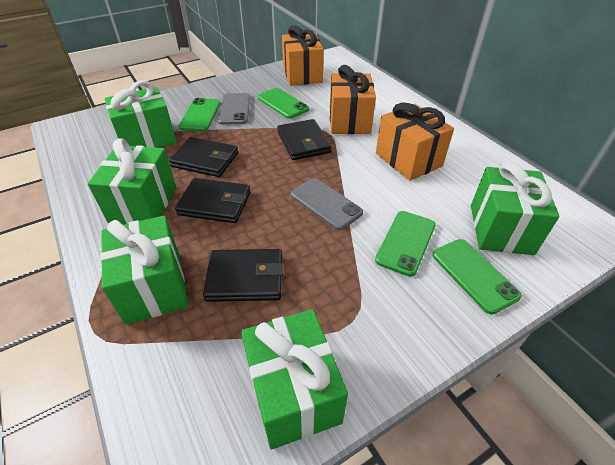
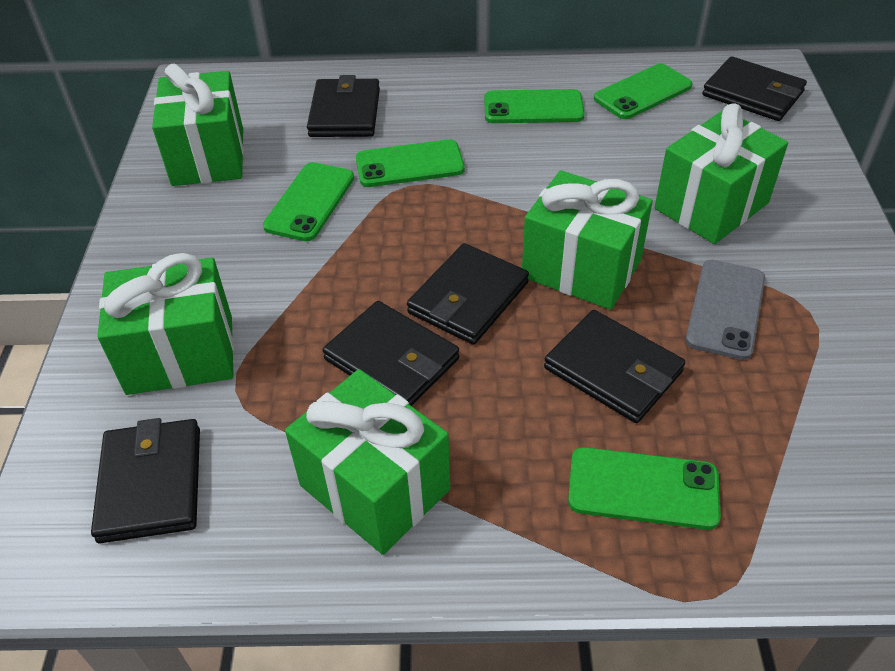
black wallet: [169,137,238,177] [175,178,251,223] [203,249,283,302] [277,119,332,160] = 4 -> [91,418,200,543] [307,75,380,137] [323,301,459,406] [407,243,529,345] [544,310,685,423] [702,56,807,121] = 6
green phone: [179,98,220,131] [258,88,309,119] [375,211,436,277] [432,239,522,314] = 4 -> [263,162,354,241] [356,139,465,187] [484,89,585,123] [568,447,721,530] [594,64,692,119] = 5
grey phone: [218,93,250,125] [291,178,363,230] = 2 -> [685,260,765,360] = 1
orange gift: [282,25,324,86] [330,65,376,134] [376,103,454,181] = 3 -> none = 0

